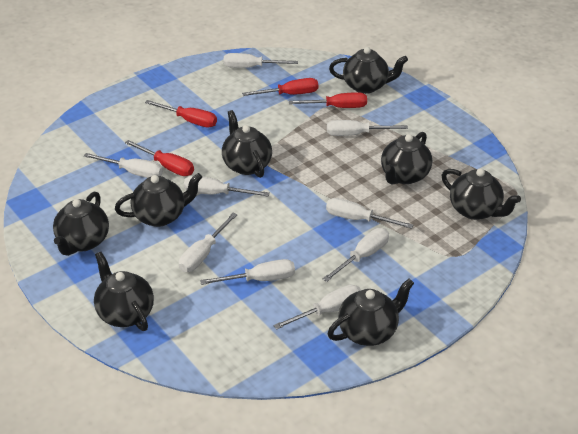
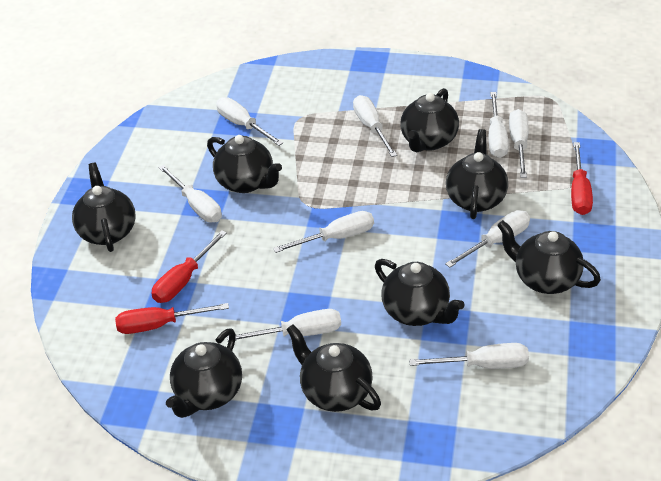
red screwdriver: [125,140,194,176] [145,100,217,128] [242,78,318,96] [289,92,367,108] = 4 -> [115,303,229,334] [152,230,227,303] [571,142,593,215] = 3

